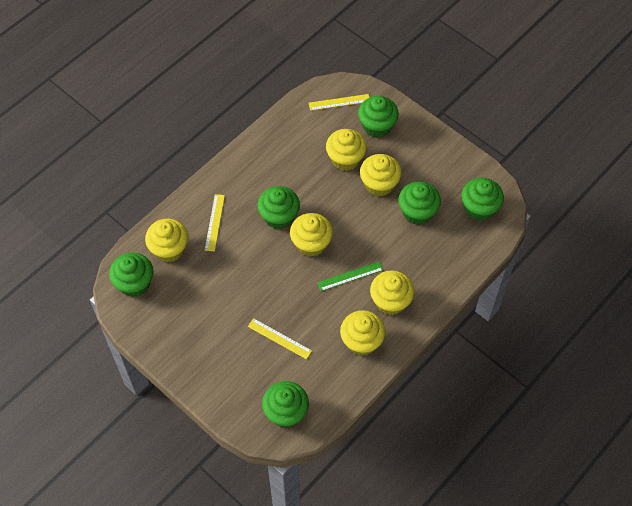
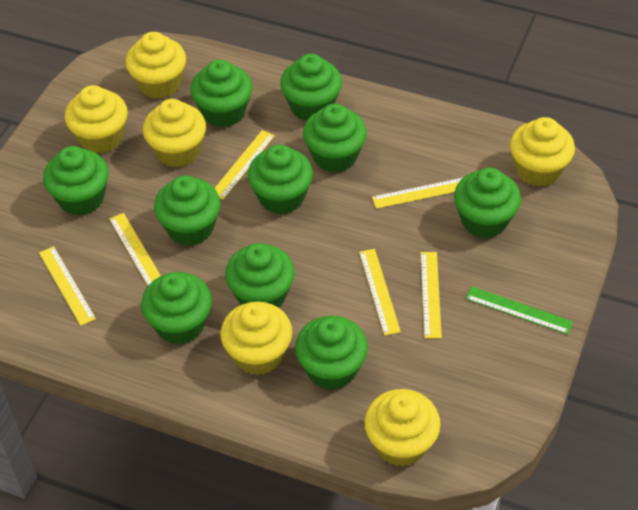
green cupcake: [109,253,153,297] [257,186,300,229] [262,381,309,428] [358,96,399,138] [398,182,441,225] [461,178,504,221] = 6 -> [43,146,109,216] [141,272,212,344] [154,175,221,246] [191,59,252,127] [225,243,295,308] [248,144,313,214] [280,54,342,121] [295,316,368,390] [303,104,367,173] [454,168,521,238] = 10
yellow ruler: [205,194,225,251] [248,318,312,359] [309,94,370,111] = 3 -> [39,246,96,326] [109,213,161,285] [215,130,275,200] [359,249,401,335] [372,177,464,209] [421,252,442,338] = 6

